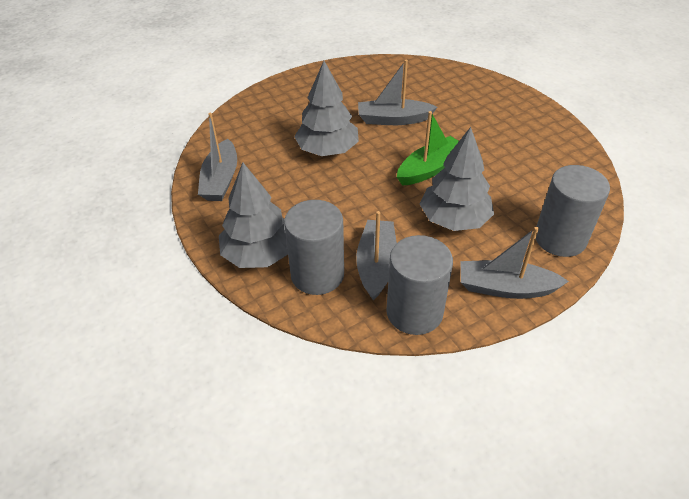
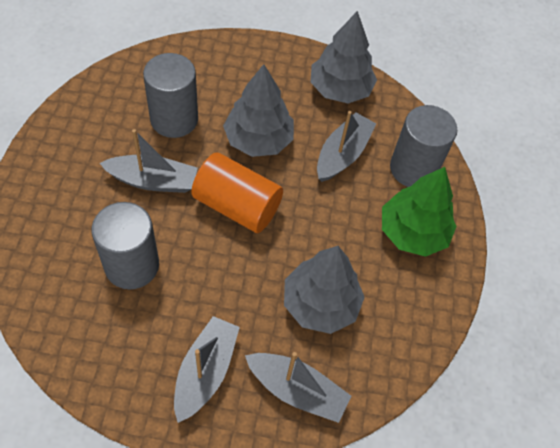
green boat: [397,111,459,186] = 1 -> none = 0
green tree: none = 0 -> [382,167,457,257] = 1
orange cylinder: none = 0 -> [191,153,283,233] = 1

